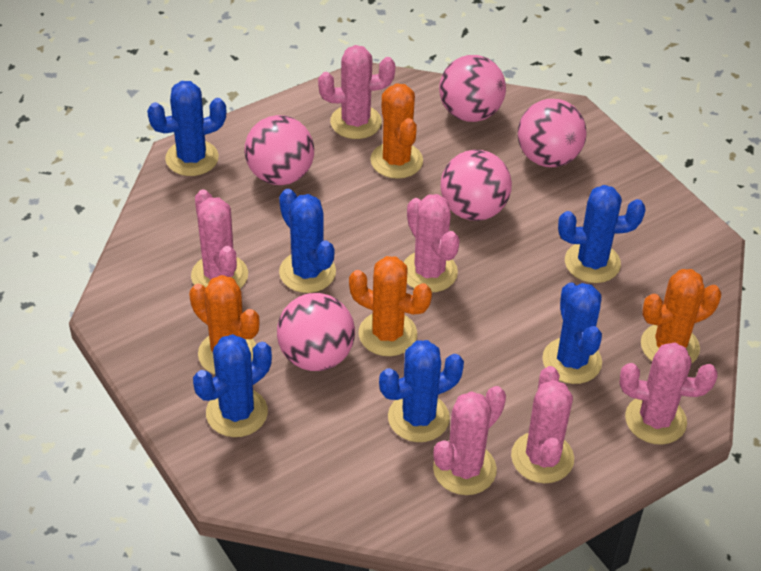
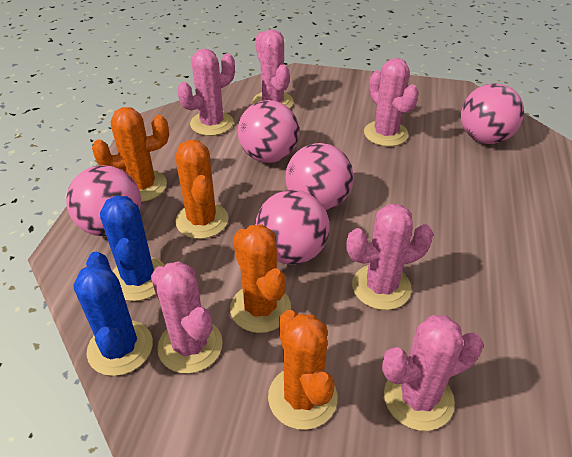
blue cactus: [147,81,226,176] [193,334,272,437] [279,189,336,293] [379,340,464,442] [542,282,602,384] [558,185,646,283] = 6 -> [73,252,153,376] [100,196,165,301] = 2

